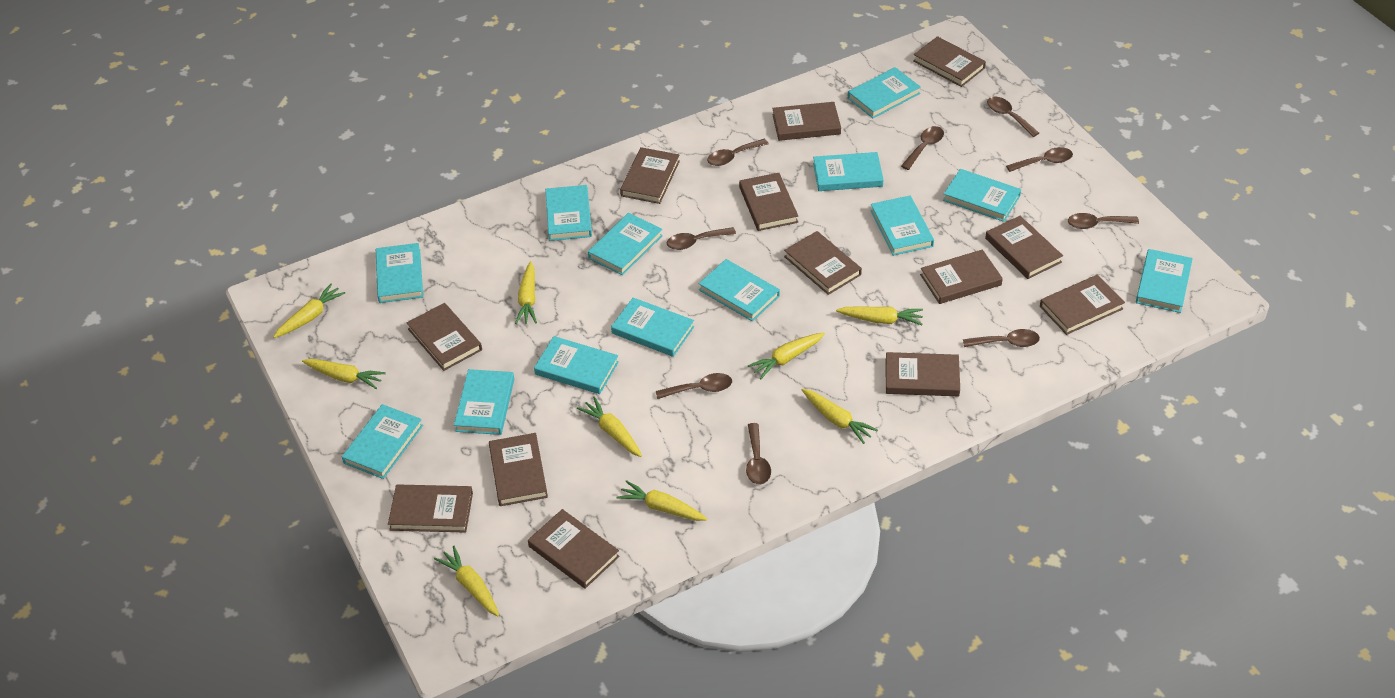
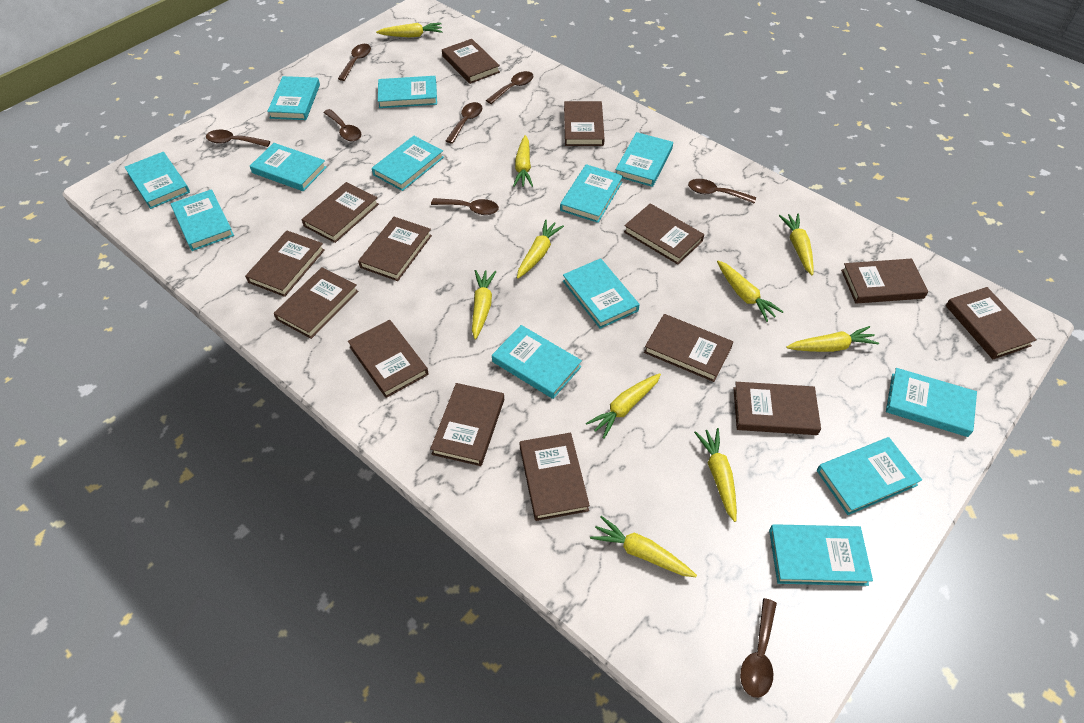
brown book: [388,484,473,533] [407,303,482,371] [489,433,548,506] [528,509,620,589] [620,147,680,204] [739,173,798,231] [772,102,841,141] [784,231,862,295] [886,352,960,396] [913,36,986,87] [920,250,1003,304] [985,216,1063,279] [1040,275,1125,335] = 13 -> [245,231,325,297] [274,267,358,339] [302,182,379,243] [348,320,429,398] [358,217,432,281] [430,383,504,466] [442,39,500,84] [520,433,590,521] [564,101,605,146] [624,203,704,264] [644,314,733,382] [733,382,821,435] [841,259,928,304] [946,287,1037,359] = 14
brown spoon: [656,373,732,399] [667,227,736,250] [707,139,769,166] [746,423,771,484] [901,126,944,170] [963,329,1040,347] [987,97,1039,137] [1006,147,1073,172] [1068,213,1139,229] = 9 -> [206,130,270,147] [323,109,361,142] [338,44,371,81] [431,198,499,215] [446,102,482,144] [486,71,533,104] [688,179,756,204] [740,598,777,698] = 8
yellow carrot: [273,284,345,338] [302,359,386,389] [434,546,499,616] [515,261,537,324] [577,396,642,457] [616,480,707,521] [748,332,825,379] [802,389,878,444] [836,306,923,325] = 9 -> [376,23,443,38] [472,270,496,339] [513,135,533,187] [517,220,564,279] [586,373,661,439] [590,516,697,577] [694,428,737,522] [717,260,783,322] [779,213,814,275] [786,326,879,352] = 10

